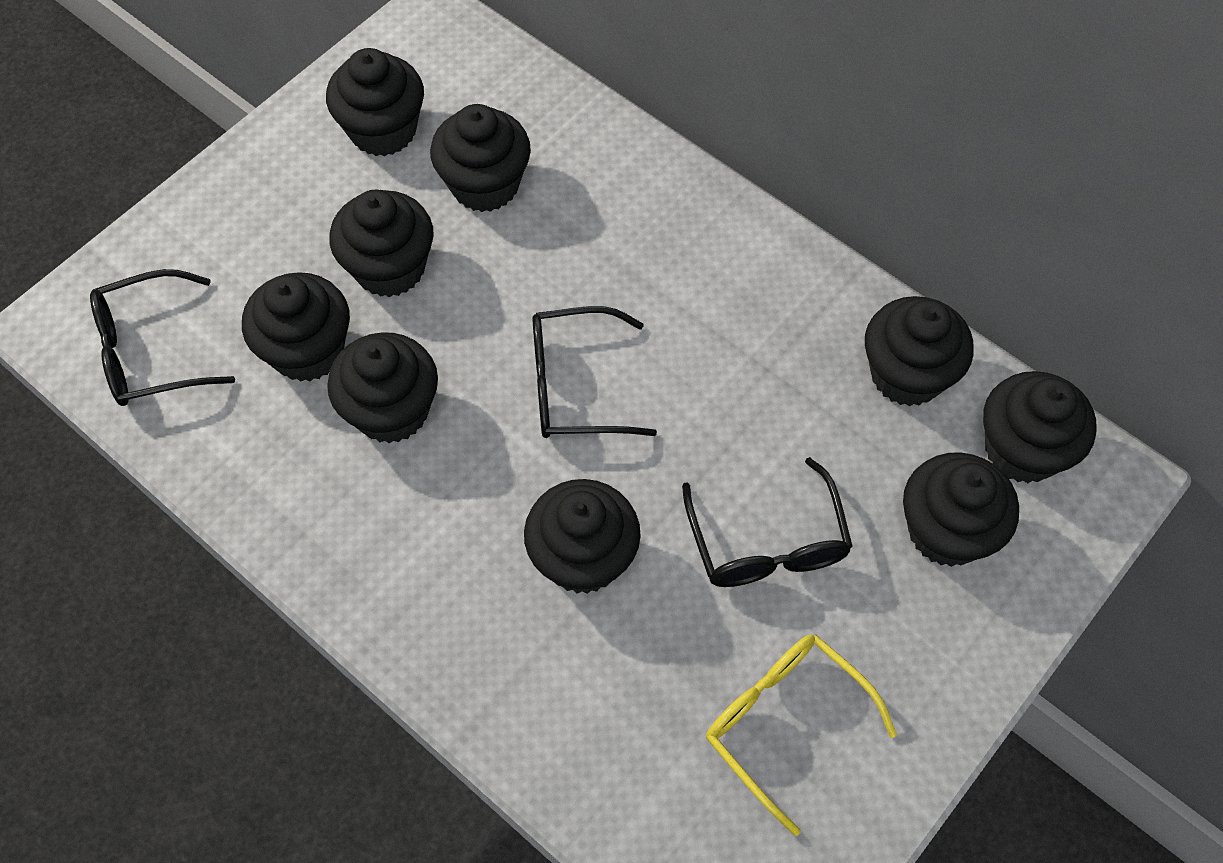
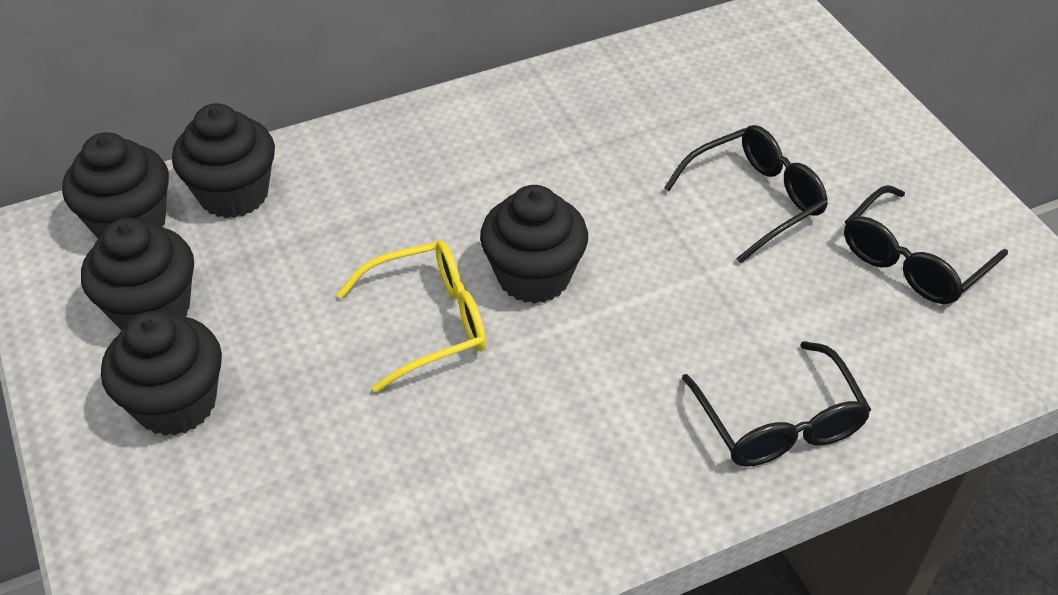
black cupcake: [242,272,350,382] [326,48,424,156] [327,332,438,443] [330,190,434,297] [430,104,531,212] [524,479,641,594] [865,296,974,406] [903,452,1019,567] [983,371,1097,483] = 9 -> [62,132,169,239] [81,218,194,331] [101,311,222,436] [172,103,275,218] [480,185,588,304] = 5

